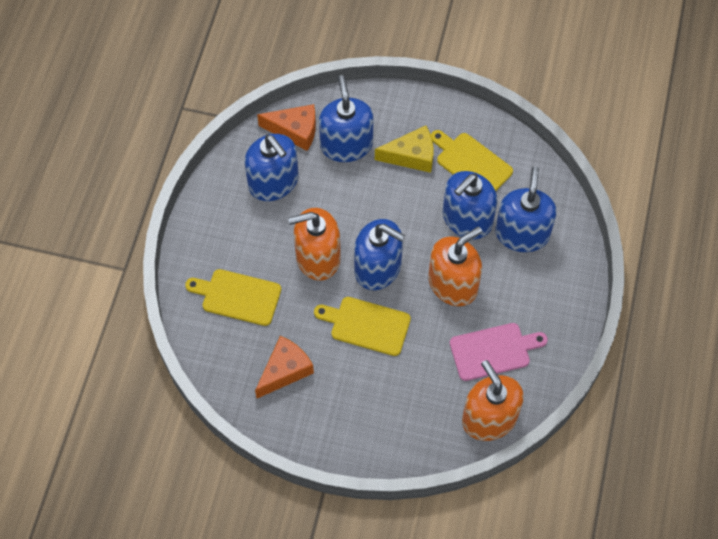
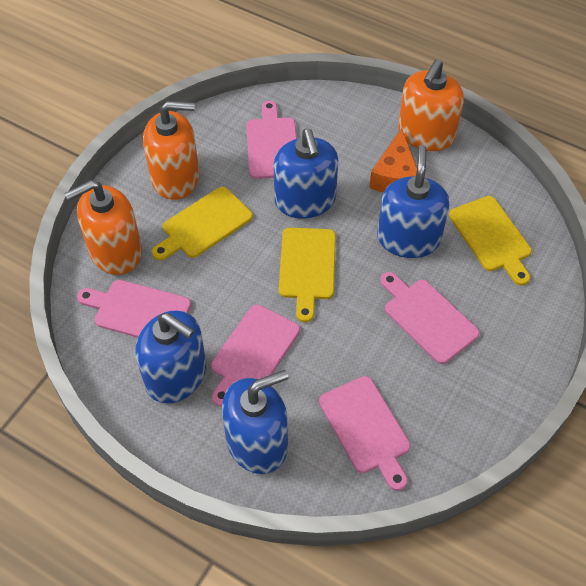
blue soap dispenser: [245,134,299,201] [319,75,373,162] [354,219,405,290] [443,171,497,239] [495,167,557,252] = 5 -> [136,311,206,403] [222,370,289,474] [274,129,338,218] [377,145,450,258] = 4
orange cheese: [255,336,314,398] [257,104,316,151] = 2 -> [369,128,417,193] = 1
pink cutting board: [450,323,548,381] = 1 -> [77,280,191,338] [211,305,300,407] [246,101,297,179] [319,376,411,491] [380,272,480,364] = 5
yellow cheese: [375,125,433,173] = 1 -> none = 0

